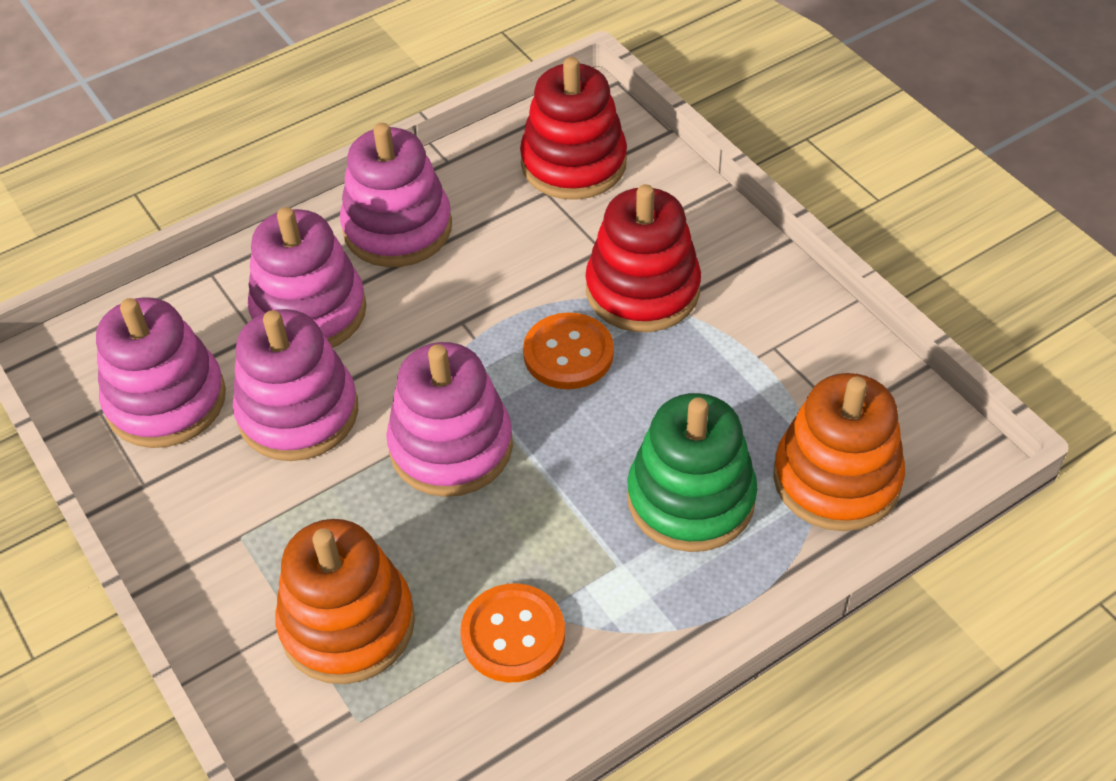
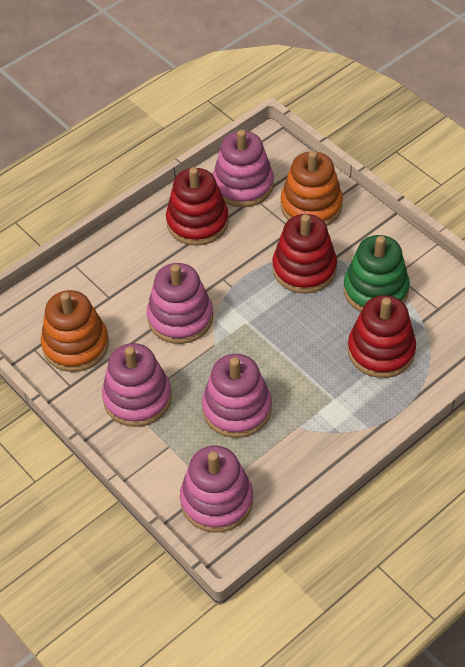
orange button: [460,583,565,682] [523,312,614,389] = 2 -> none = 0
red stacking toy: [520,57,627,200] [585,184,701,332] = 2 -> [166,167,229,246] [272,214,337,294] [348,295,416,378] = 3

